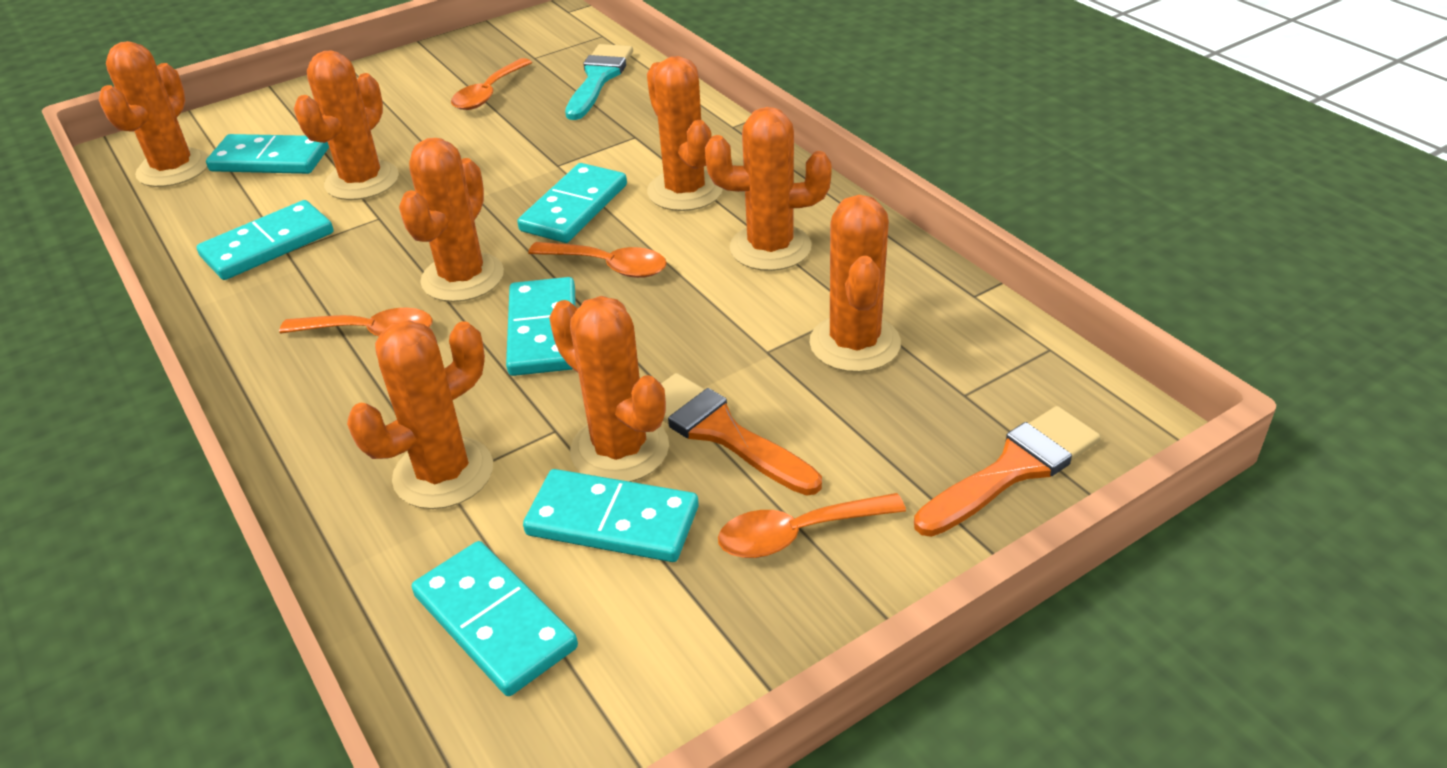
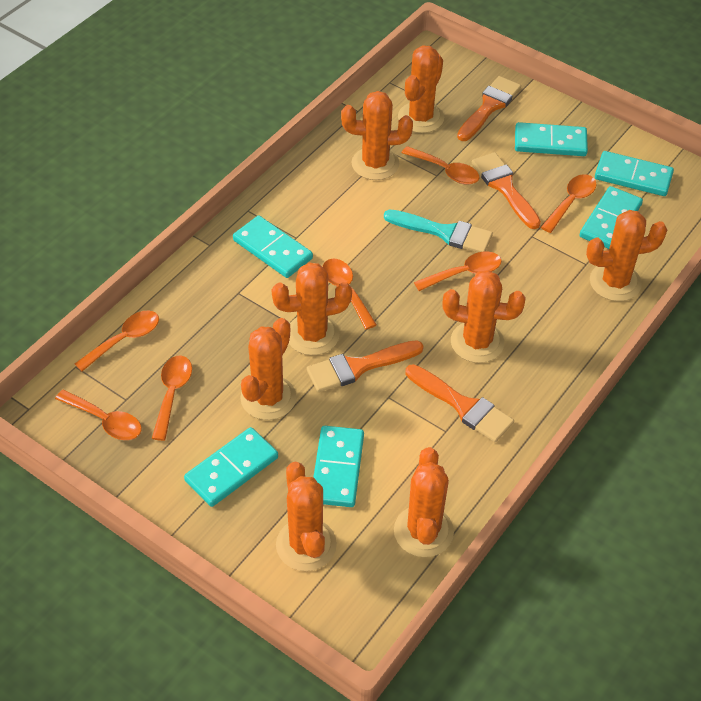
orange brush: [661,373,822,496] [914,406,1101,537] = 2 -> [307,340,424,392] [406,364,514,442] [457,76,521,141] [472,152,541,229] = 4
orange spoon: [279,307,433,337] [451,58,532,110] [528,242,667,278] [718,493,906,558] = 4 -> [55,390,142,440] [75,310,159,371] [152,356,192,441] [323,258,377,330] [401,146,479,185] [414,251,502,291] [541,174,597,233] = 7

